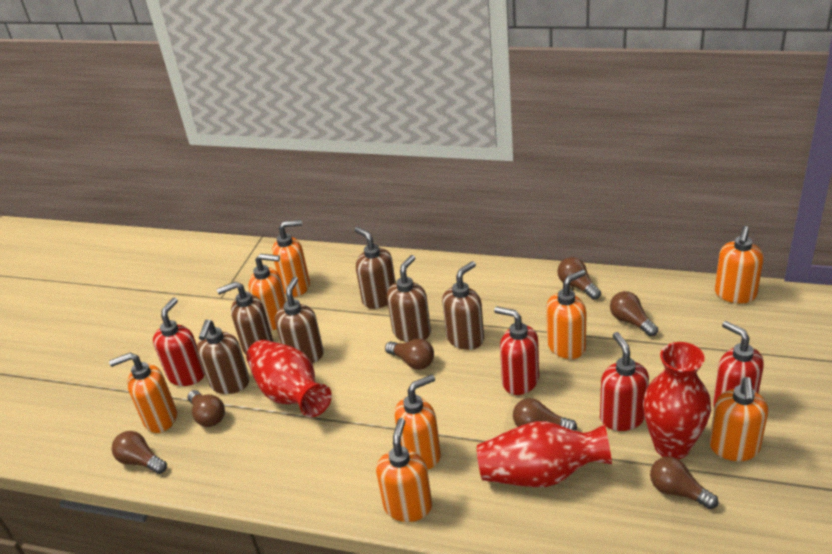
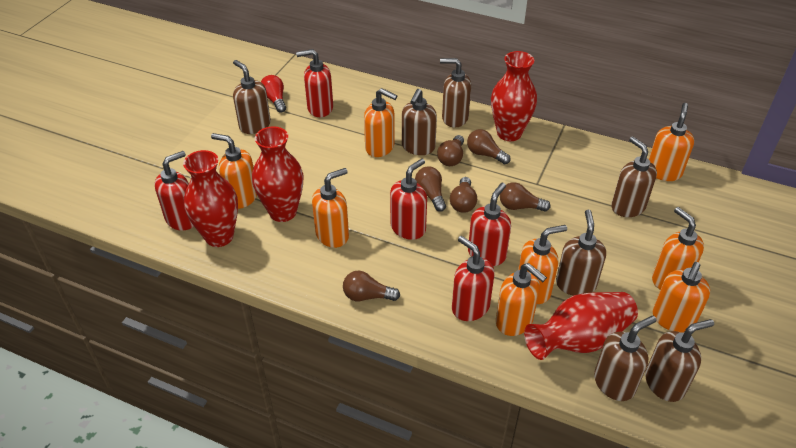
brown light bulb: [112,431,167,474] [188,390,225,427] [385,339,434,370] [513,398,577,431] [558,257,601,300] [610,291,658,336] [650,457,718,509] = 7 -> [343,271,400,301] [415,167,446,212] [437,135,464,166] [450,177,477,213] [467,129,511,164] [500,182,551,212] = 6
brown soap dispenser: [197,320,250,394] [217,282,273,355] [275,277,324,364] [355,227,396,309] [387,255,431,342] [442,261,484,350] = 6 -> [233,60,271,134] [402,89,437,155] [440,58,471,128] [556,210,606,295] [594,316,657,401] [611,137,657,217] [645,319,714,402] = 7
red light bulb: none = 0 -> [261,75,286,113] = 1
red soap dispenser: [153,298,205,386] [494,306,539,395] [600,332,649,431] [713,321,764,407] = 4 -> [155,151,194,231] [296,49,333,117] [390,158,427,240] [452,236,495,321] [468,183,511,266] = 5
red vase: [246,340,332,418] [477,421,612,487] [643,342,711,459] = 3 -> [183,150,238,247] [252,127,303,222] [491,51,537,141] [524,292,638,360] = 4

